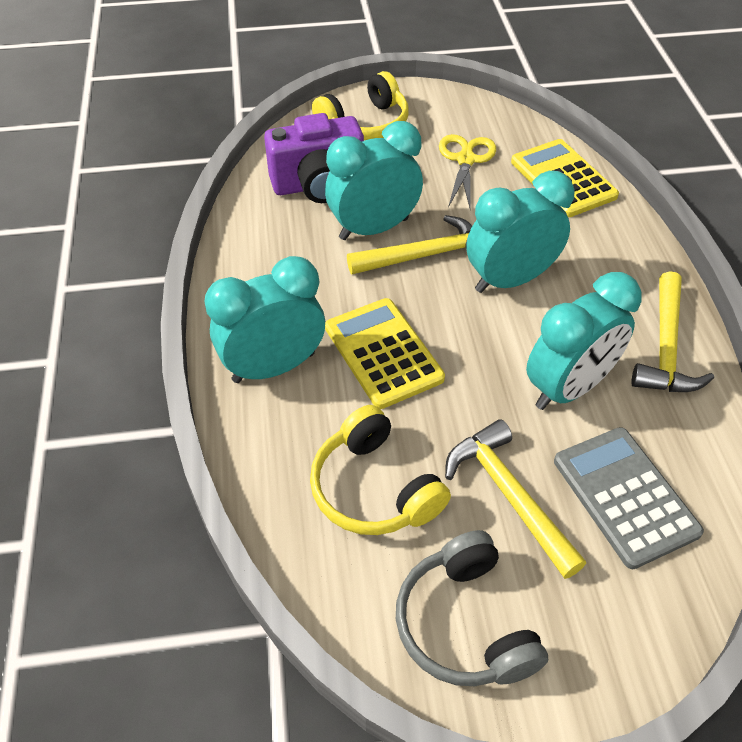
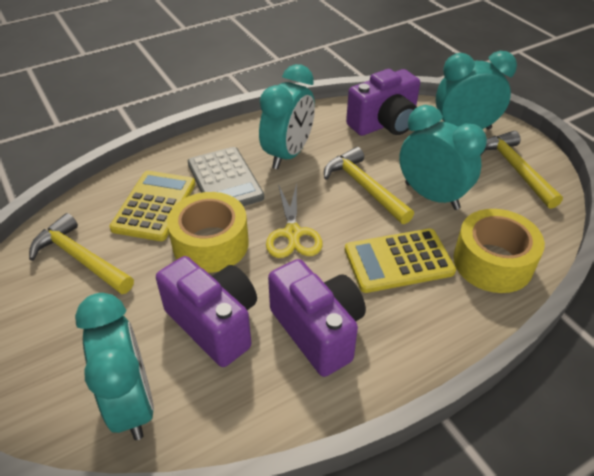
grey headphones: [396,530,548,686] = 1 -> none = 0
purple camera: [264,113,364,203] = 1 -> [156,256,257,367] [268,259,366,377] [346,69,420,136] = 3
yellow headphones: [310,405,451,535] [312,71,408,140] = 2 -> none = 0
yellow tape: none = 0 -> [167,192,249,273] [453,209,545,293] = 2

